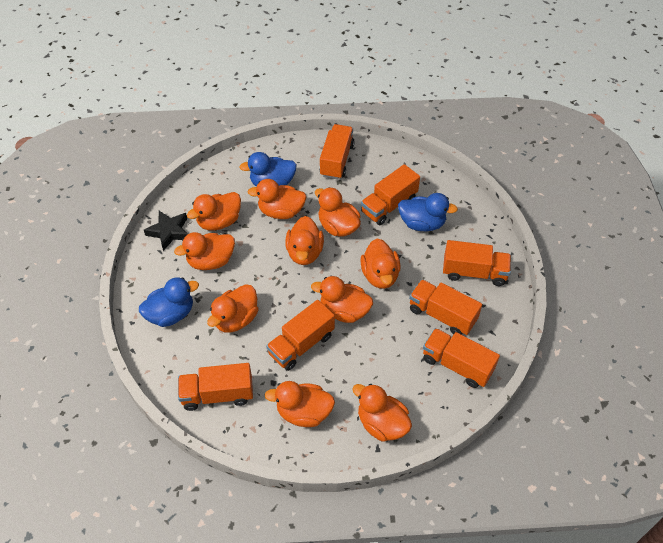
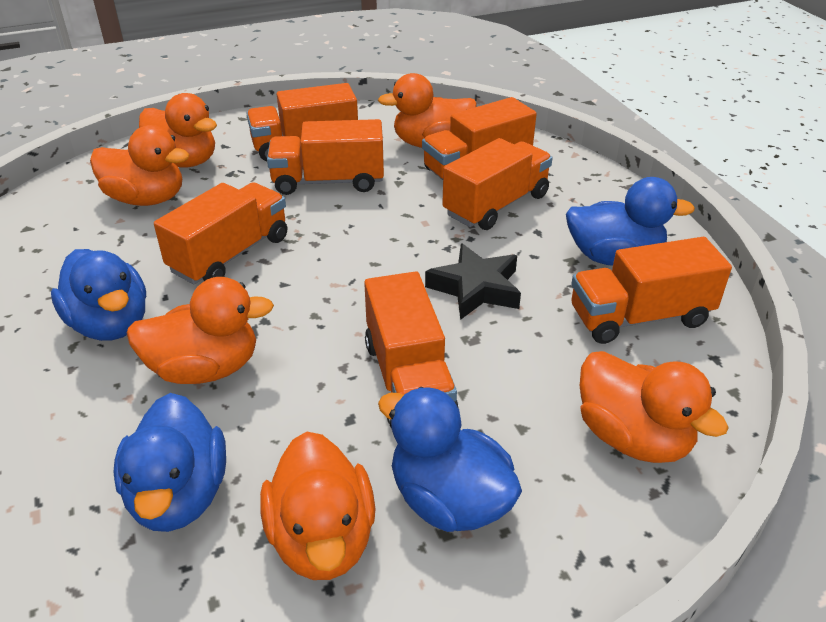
blue duck: [139,277,199,327] [239,152,297,187] [398,193,458,231] = 3 -> [51,249,146,341] [113,393,226,532] [378,387,522,532] [566,177,695,266] = 4
orange duck: [174,232,235,270] [187,192,241,230] [207,284,259,333] [247,179,306,219] [265,381,335,427] [285,216,324,265] [311,276,373,323] [315,187,361,237] [353,384,412,442] [360,238,401,289] = 10 -> [90,125,189,206] [126,277,274,384] [139,93,217,168] [260,432,376,580] [378,73,477,148] [580,351,729,463] = 6

